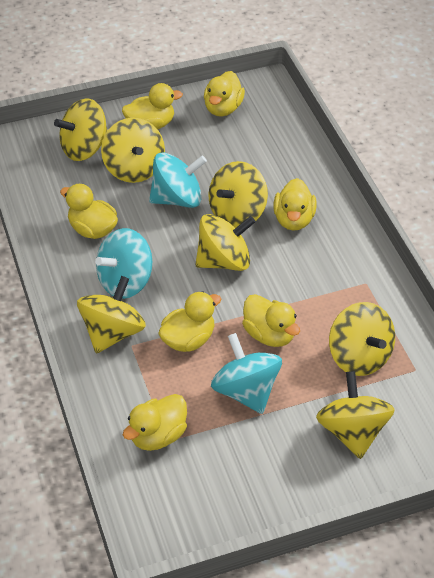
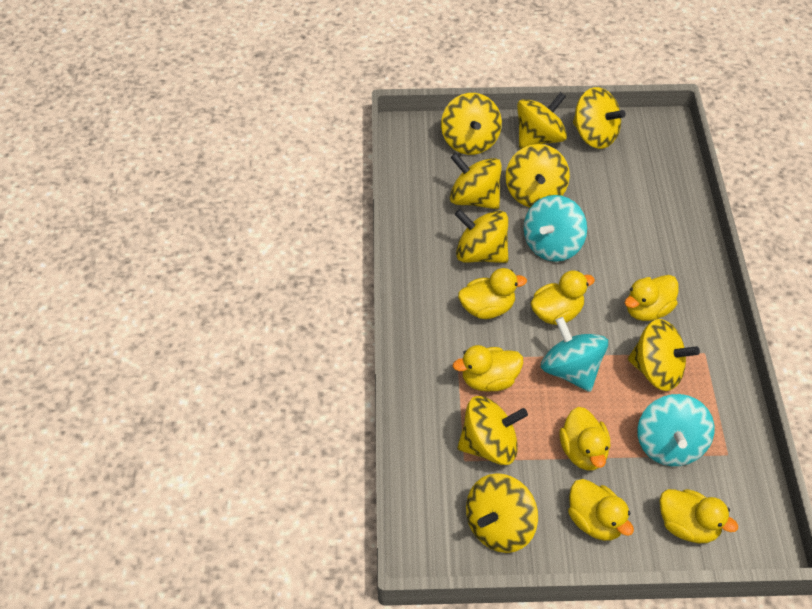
yellow spinning top: [54,98,108,161] [77,276,146,353] [101,118,165,183] [195,214,256,271] [208,161,268,228] [316,371,395,459] [329,302,395,376] = 7 -> [441,93,502,155] [450,153,502,209] [455,209,509,263] [457,396,528,465] [466,473,538,553] [506,144,570,207] [517,92,567,149] [573,87,626,149] [628,319,700,391] = 9

